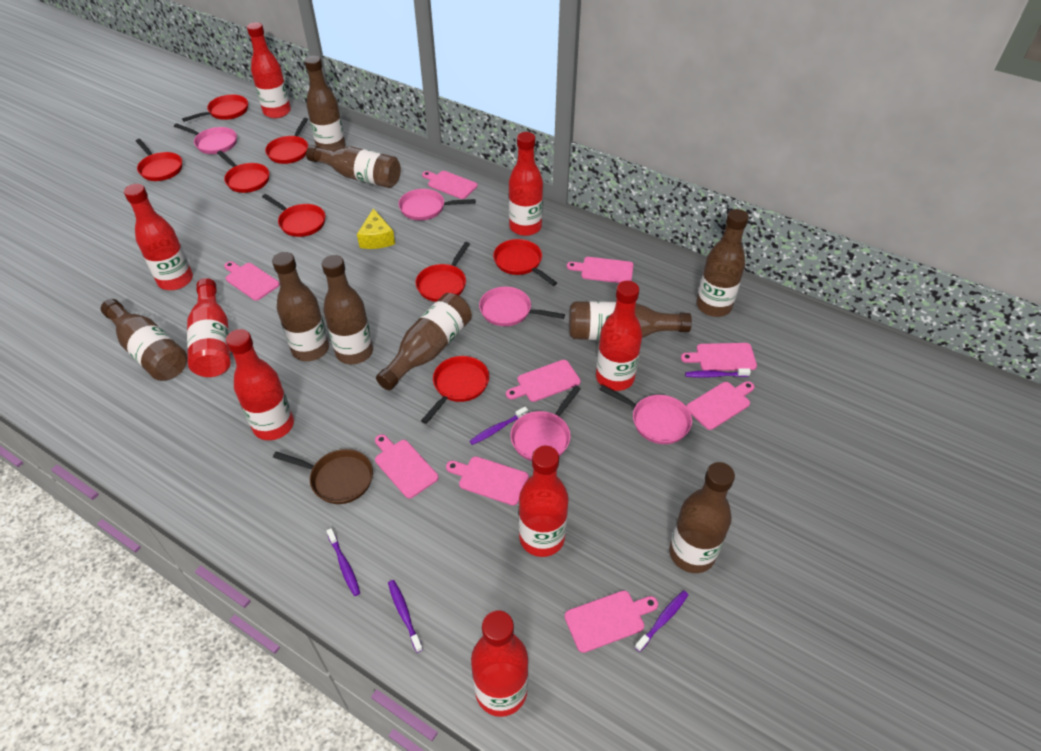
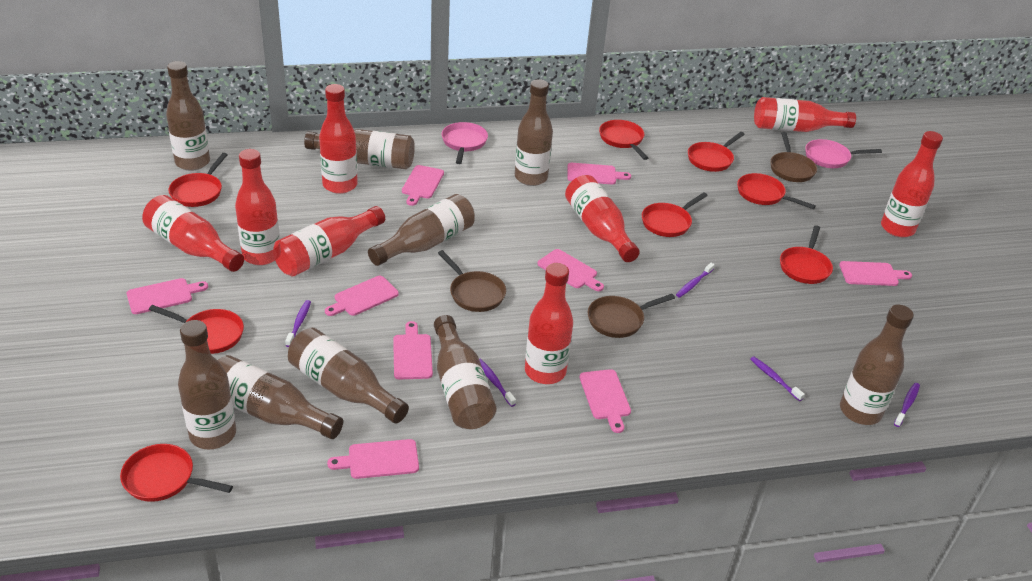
brown pan: [273,449,373,504] = 1 -> [438,250,506,312] [588,294,675,338] [770,132,817,182] = 3
pink pan: [174,123,237,154] [398,189,475,221] [479,287,565,326] [510,386,581,461] [599,385,692,444] = 5 -> [442,122,488,164] [805,139,882,168] = 2
yellow cheese: [357,208,395,249] = 1 -> none = 0

